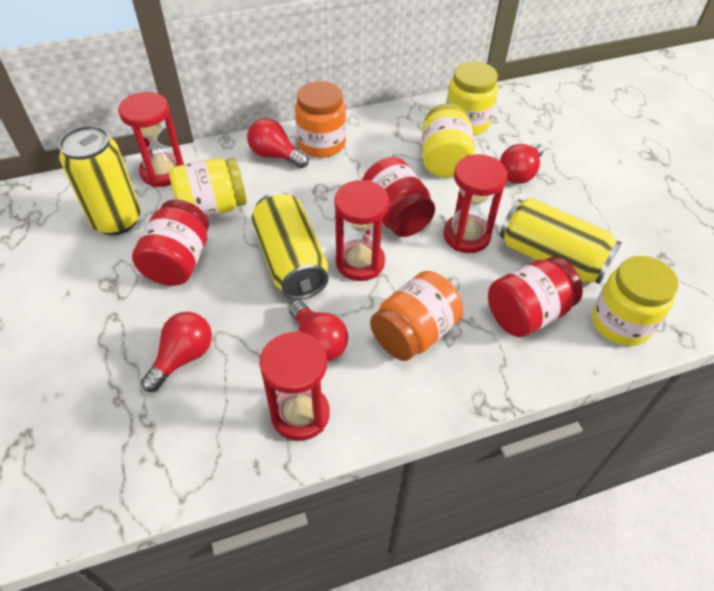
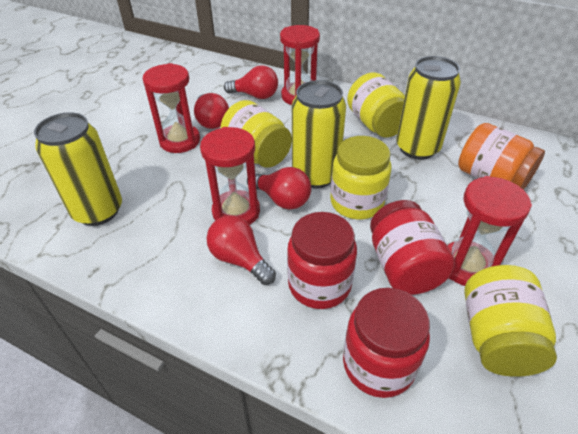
orange jar: [295,81,346,158] [370,271,463,361] = 2 -> [458,123,545,190] = 1

